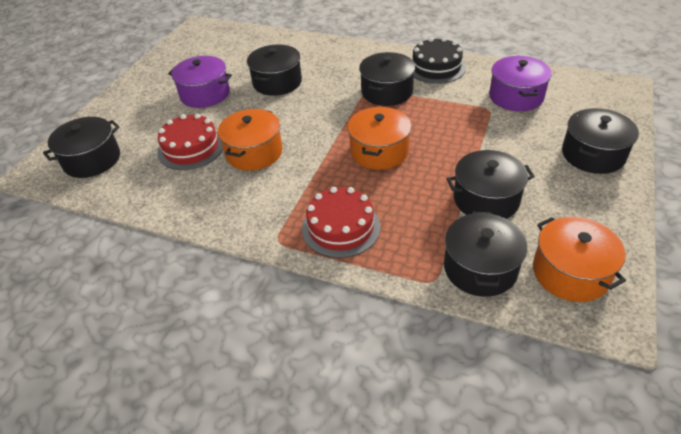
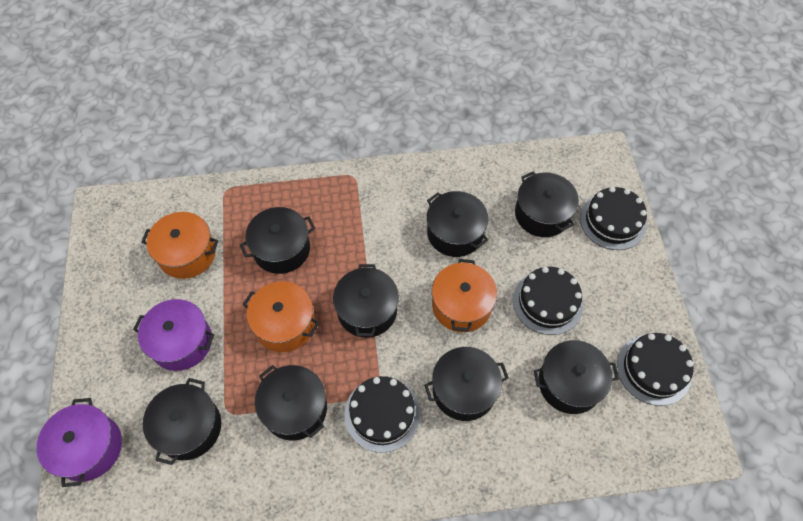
black cake: [412,37,466,84] = 1 -> [344,376,420,453] [513,267,583,335] [580,187,647,250] [617,333,694,406] = 4
black pot: [43,117,120,178] [247,44,302,96] [359,52,415,106] [444,212,527,297] [447,150,535,219] [562,108,639,174] = 6 -> [143,378,221,465] [240,207,315,274] [255,365,327,441] [333,264,399,338] [424,347,509,421] [427,191,488,257] [515,171,579,237] [534,340,619,414] = 8
red cake: [158,114,223,170] [302,187,380,258] = 2 -> none = 0

